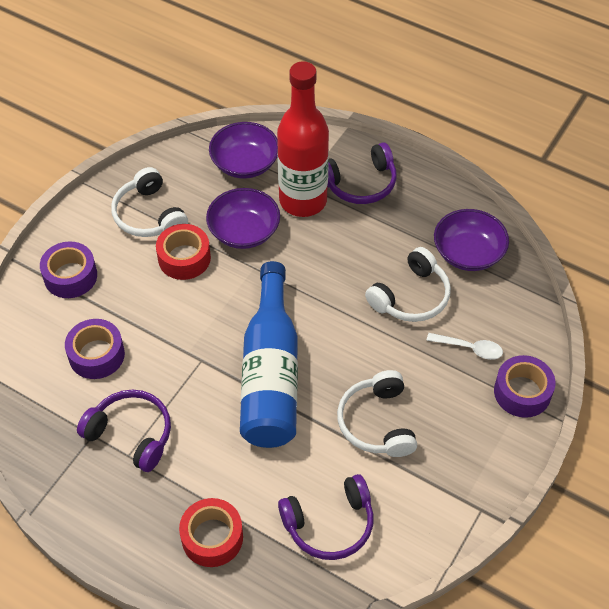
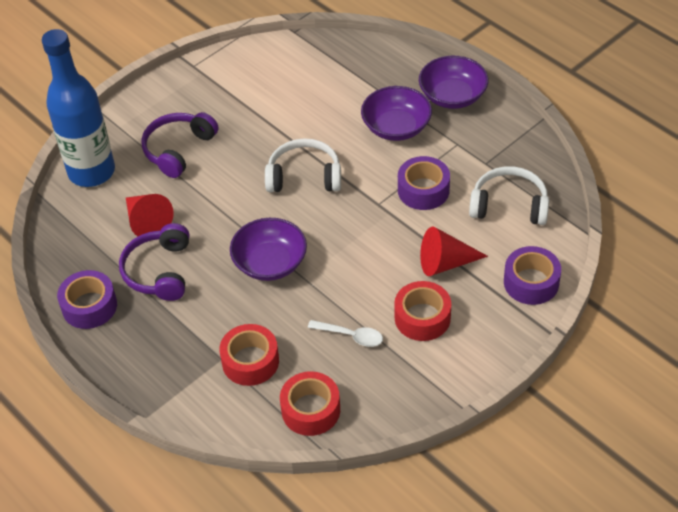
purple headphones: [77,390,171,472] [278,474,374,560] [327,142,397,204] = 3 -> [119,223,189,301] [141,112,219,178] = 2
red bottle: [277,61,329,217] = 1 -> none = 0
red cone: none = 0 -> [126,194,174,236] [420,226,488,276] = 2
red tape: [156,224,211,280] [179,498,243,567] = 2 -> [219,324,279,386] [280,371,340,436] [394,281,451,341] = 3
white headphones: [111,167,188,237] [337,370,417,457] [365,247,451,322] = 3 -> [265,138,341,192] [469,166,549,225] = 2

